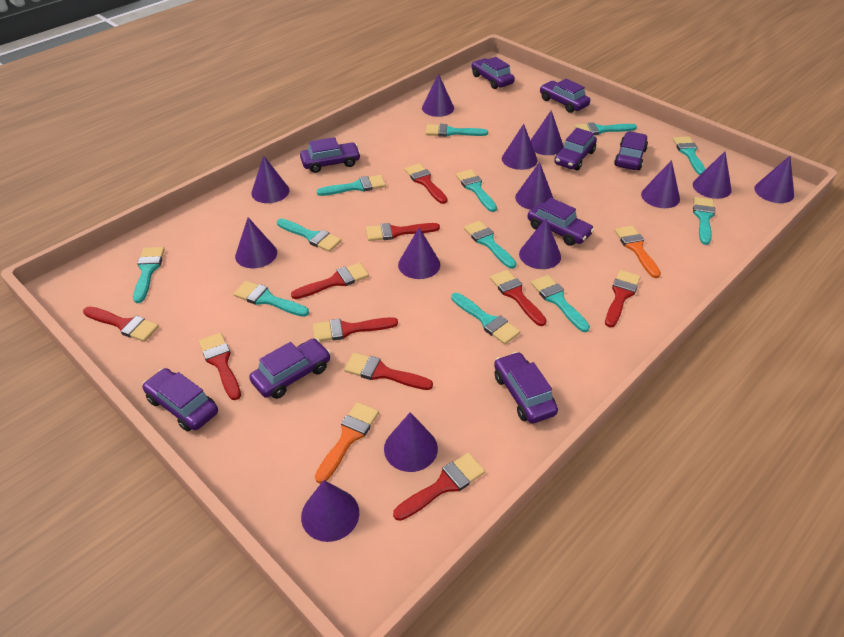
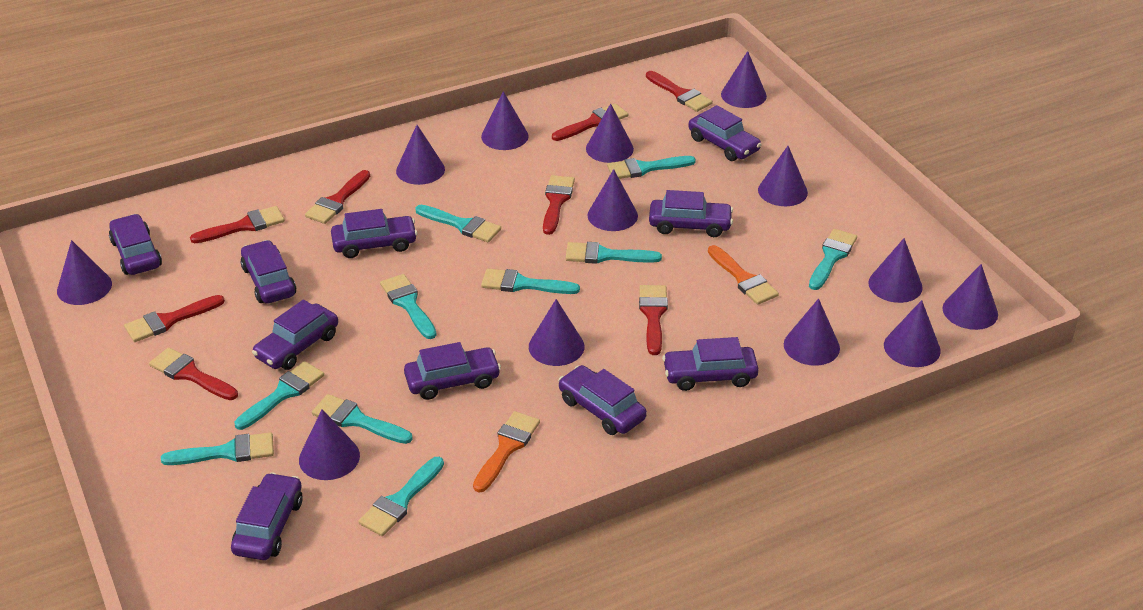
purple car: [142,368,218,432] [249,338,331,399] [300,137,361,173] [472,57,515,89] [494,352,558,424] [527,198,594,246] [540,79,590,113] [554,128,597,170] [614,131,648,170] = 9 -> [109,214,162,275] [231,472,303,560] [241,240,296,304] [252,300,338,370] [331,209,418,258] [404,342,501,400] [558,365,647,435] [649,190,733,237] [662,337,759,391] [688,105,762,161] = 10
red brush: [83,307,159,342] [199,333,241,400] [291,263,369,299] [313,317,398,341] [344,353,433,390] [366,223,440,241] [393,453,485,521] [404,163,448,204] [490,270,547,326] [605,270,641,328] = 10 -> [124,295,225,342] [149,347,238,400] [190,206,285,243] [305,170,370,224] [543,175,575,235] [552,103,628,141] [639,285,668,355] [646,71,713,112] = 8
turquoise brush: [133,247,165,303] [233,281,309,317] [277,218,342,252] [317,175,386,196] [426,124,488,137] [451,293,520,344] [456,170,497,212] [464,221,516,269] [531,275,590,332] [574,122,637,135] [673,137,706,175] [693,197,715,245] = 12 -> [161,432,274,465] [234,361,324,430] [312,394,413,444] [358,457,444,536] [380,274,436,339] [415,205,501,242] [481,269,580,294] [566,242,662,264] [607,156,696,179] [809,229,857,290] = 10

